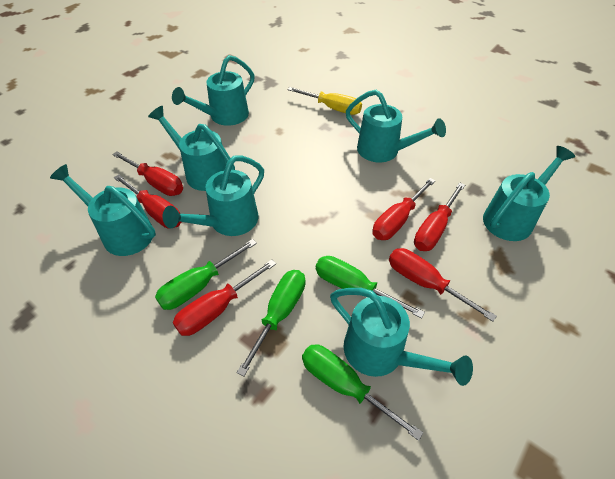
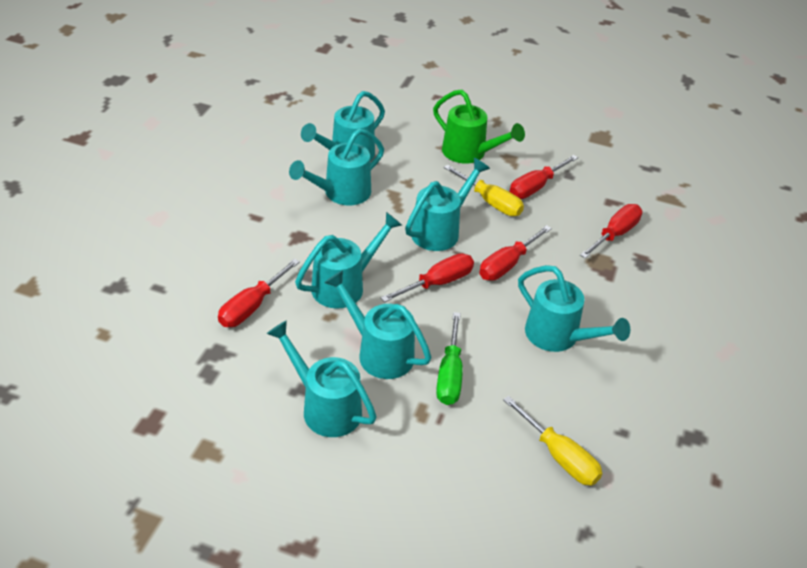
green screwdriver: [155,239,257,310] [237,270,305,377] [302,344,423,441] [316,256,425,319] = 4 -> [436,312,463,405] = 1
green watering can: none = 0 -> [433,89,525,164] = 1
red screwdriver: [112,152,183,196] [114,174,181,228] [173,259,276,336] [373,178,436,240] [389,248,497,322] [414,182,465,251] = 6 -> [218,259,300,327] [381,253,474,302] [479,225,552,281] [510,155,578,199] [580,204,643,259] = 5
yellow screwdriver: [287,87,362,115] = 1 -> [444,164,524,216] [503,396,603,486] = 2

